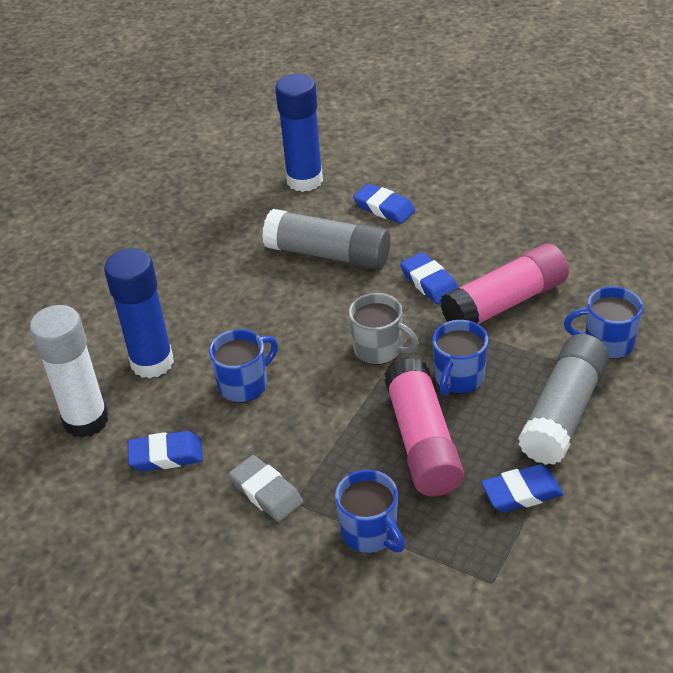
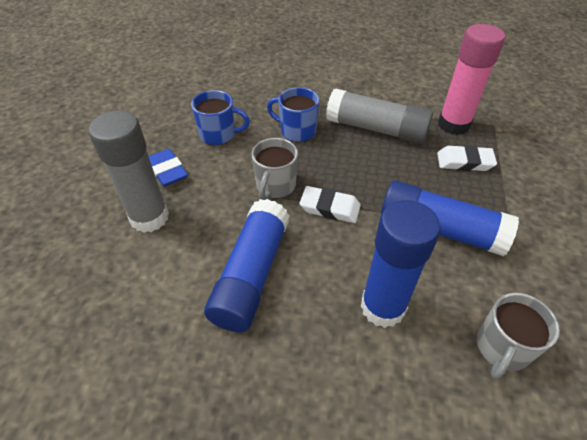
blue eraser: [128,431,203,471] [353,184,415,224] [400,252,458,304] [481,464,563,512] = 4 -> [149,149,188,186] = 1
blue glue stick: [104,248,174,378] [275,74,323,192] = 2 -> [204,199,290,332] [361,200,441,328] [381,181,519,256] = 3
blue mug: [209,329,278,403] [335,470,405,553] [432,320,488,396] [564,286,643,359] = 4 -> [191,90,250,145] [267,87,319,142] = 2
grey eraser: [229,455,303,522] = 1 -> none = 0
grey mug: [349,293,419,365] = 1 -> [252,138,298,200] [477,293,560,380] = 2
pink glue stick: [384,358,464,496] [440,244,569,324] = 2 -> [438,24,505,135] = 1
white eraser: none = 0 -> [300,186,361,223] [437,145,497,171] = 2
white glue stick: [30,305,109,438] = 1 -> none = 0

